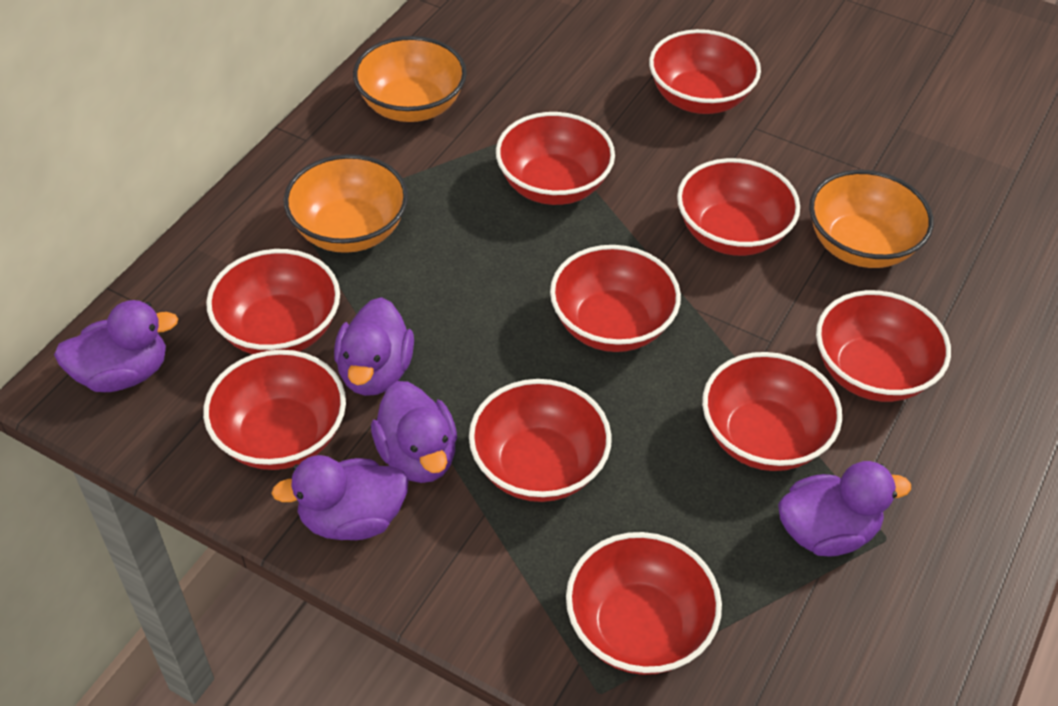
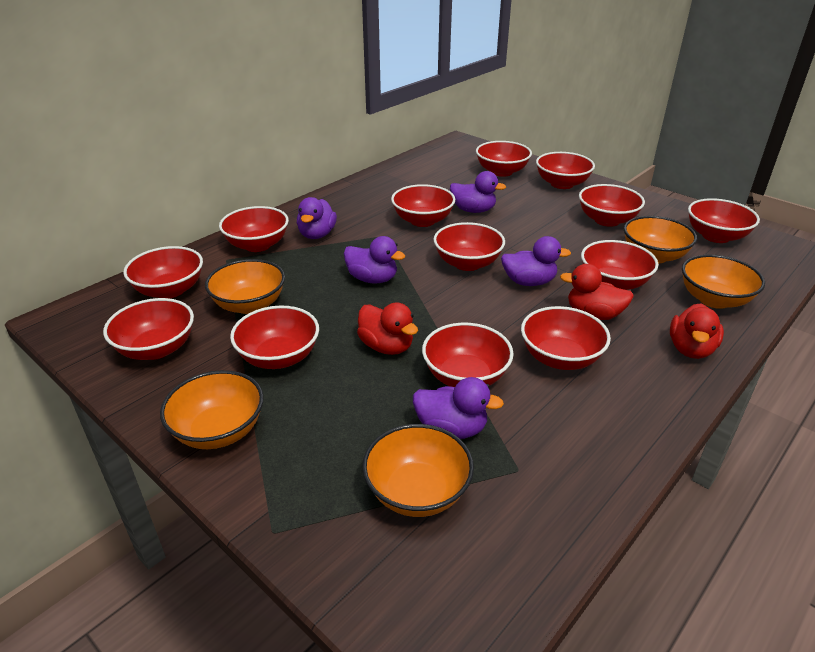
orange bowl: [284,154,408,253] [353,36,467,122] [809,170,934,268] = 3 -> [160,370,264,449] [205,259,285,314] [362,424,474,517] [624,216,697,263] [682,255,765,309] = 5
red bowl: [203,350,346,470] [206,249,340,354] [469,379,612,502] [496,112,615,205] [550,245,681,352] [566,532,722,675] [649,29,761,114] [677,158,800,256] [702,352,842,471] [816,290,951,402] = 10 -> [103,298,194,360] [123,246,203,299] [219,206,289,252] [230,306,319,369] [391,184,455,227] [422,323,514,387] [433,222,505,271] [476,141,532,177] [521,306,611,370] [536,152,595,189] [579,184,645,227] [581,240,659,290] [688,198,760,243] = 13
red duck: none = 0 -> [357,303,418,355] [560,264,634,320] [670,303,724,359] = 3

